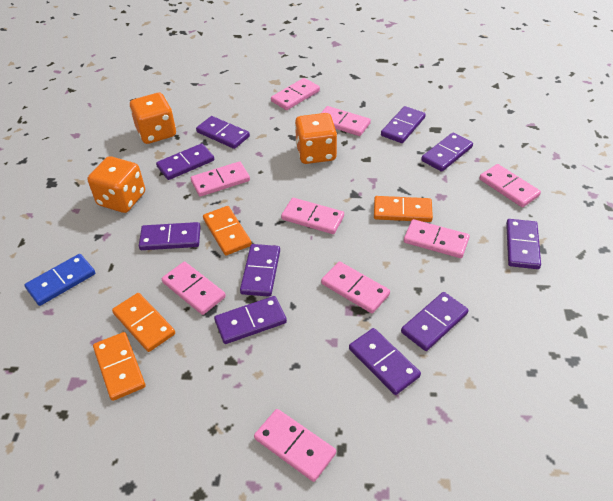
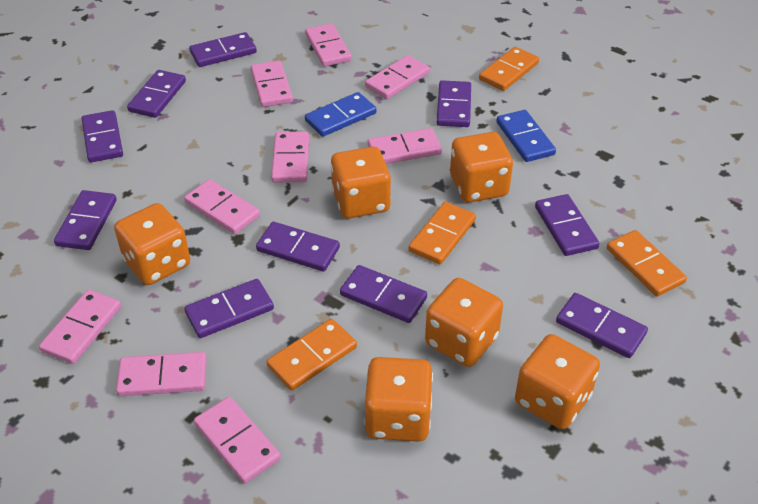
blue domino: [24,254,95,306] = 1 -> [305,92,376,137] [496,110,556,162] = 2
orange dice: [88,156,145,213] [130,93,176,144] [295,113,337,164] = 3 -> [114,203,190,285] [331,147,391,219] [364,357,433,442] [425,278,503,367] [450,132,513,203] [515,334,600,429] = 6

